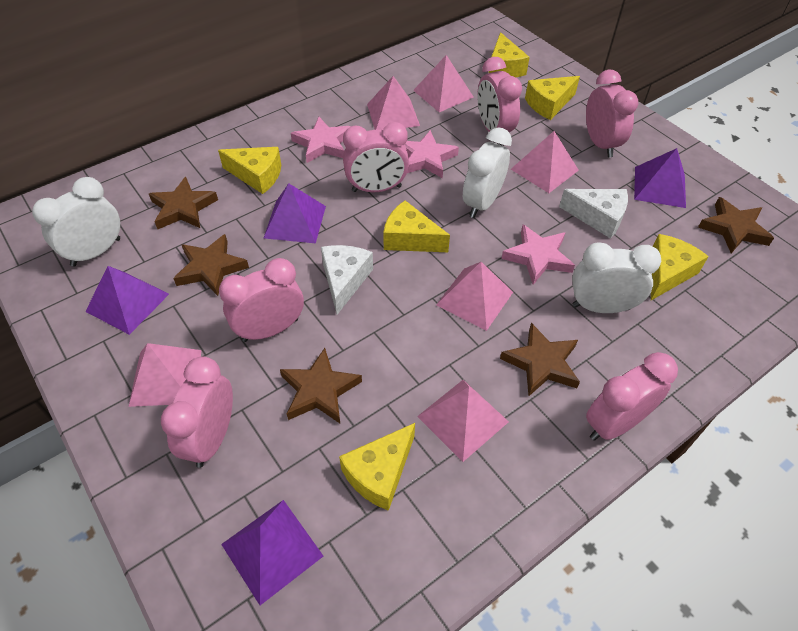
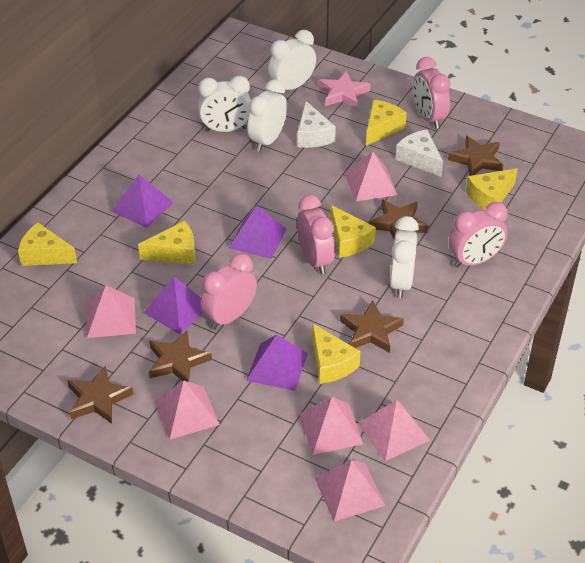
pink clock: [161,356,233,468] [219,258,304,342] [343,122,409,192] [477,57,522,132] [586,69,638,157] [586,352,678,441] = 6 -> [200,253,257,330] [297,195,335,275] [413,57,451,129] [449,202,508,268] = 4
pink star: [291,117,351,163] [405,130,459,178] [501,225,575,285] = 3 -> [319,71,371,109] = 1
white clock: [32,177,120,267] [463,128,512,218] [572,242,661,313] = 3 -> [198,76,251,132] [247,79,287,151] [268,30,316,93] [390,216,419,298] = 4

